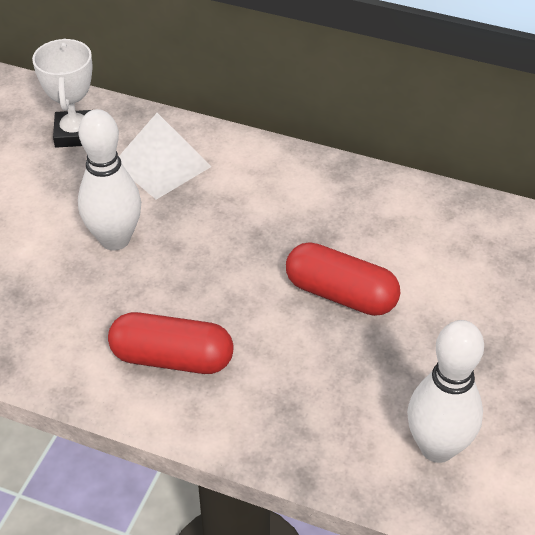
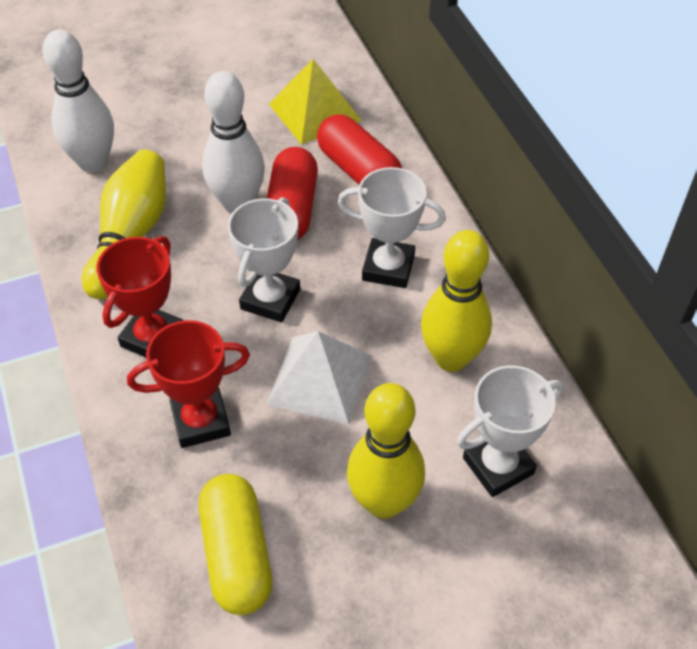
red trophy: none = 0 -> [96,236,183,357] [127,320,250,448] = 2
white trophy: [32,38,93,148] = 1 -> [228,197,300,322] [338,167,446,288] [457,365,563,497] = 3
yellow bowling pin: none = 0 -> [82,150,166,299] [347,383,425,519] [421,230,492,372] = 3
yellow capsule: none = 0 -> [199,474,272,615] = 1
yellow pyramid: none = 0 -> [269,59,362,145] = 1

